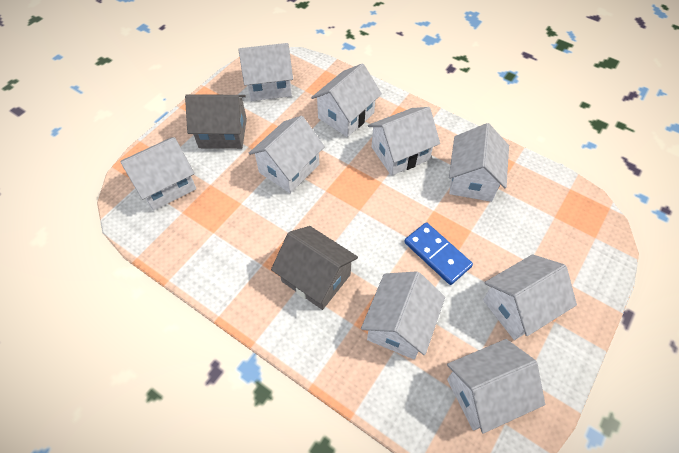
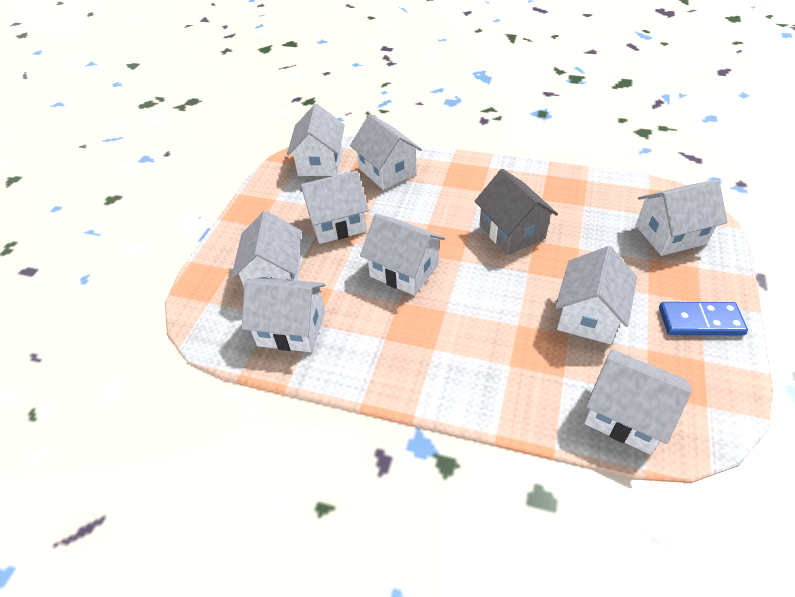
grey house: [185,94,247,149] [271,226,358,310] = 2 -> [474,169,558,255] = 1

